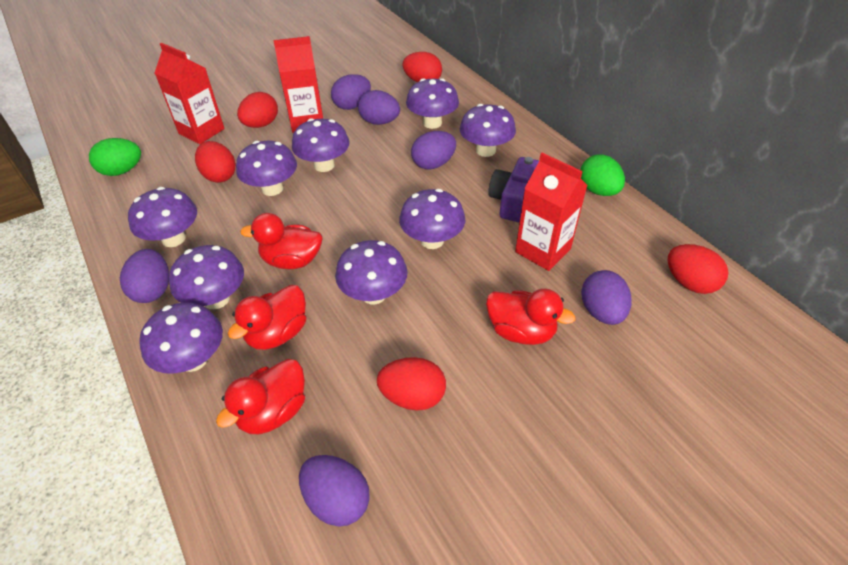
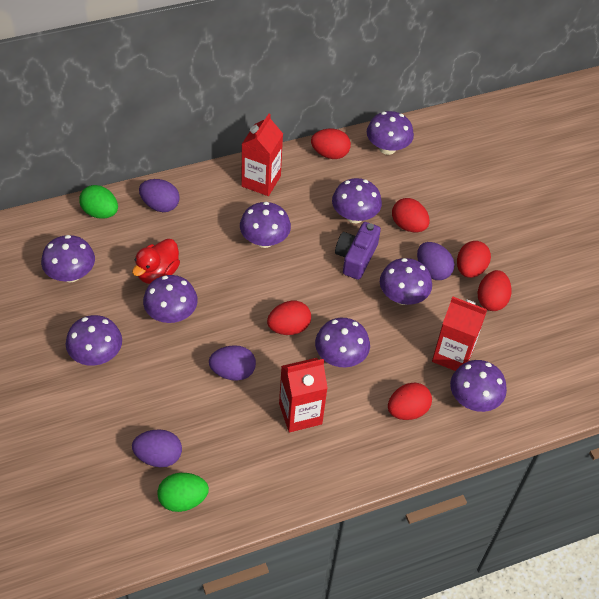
purple egg: [120,249,169,303] [299,455,370,527] [331,74,371,110] [358,90,400,125] [411,131,456,170] [581,270,632,325] = 6 -> [132,429,182,467] [139,179,179,212] [209,345,256,381] [417,242,454,280] = 4
red duck: [216,359,305,434] [228,285,306,350] [240,213,323,269] [486,289,575,345] = 4 -> [132,239,180,284] = 1
red egg: [195,141,236,183] [237,92,278,128] [377,357,446,410] [402,52,442,82] [668,244,729,294] = 5 -> [267,301,311,335] [311,129,351,159] [388,383,432,420] [392,198,430,232] [457,241,491,278] [478,270,512,311] = 6

